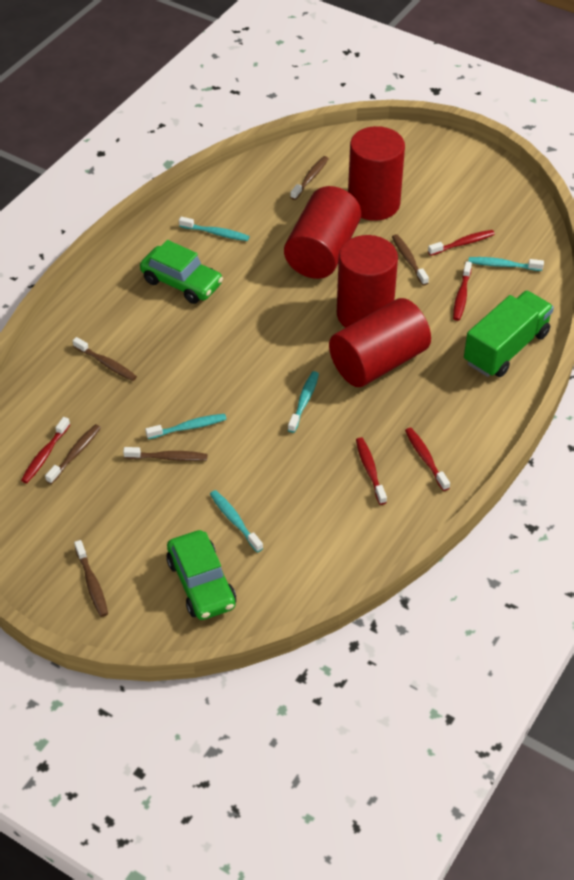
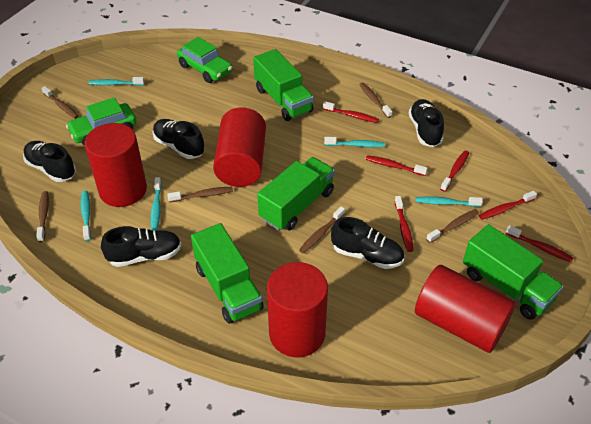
black shoe: none = 0 -> [23,141,76,182] [101,226,181,267] [153,119,205,159] [331,217,404,269] [409,99,444,147] = 5
green truck: [464,291,554,377] = 1 -> [191,223,264,324] [253,49,314,121] [257,157,335,231] [463,224,564,320] = 4
red toothbrush: [21,417,70,483] [356,437,387,505] [405,428,450,491] [428,230,495,256] [453,261,472,321] = 5 -> [323,101,379,123] [366,155,428,176] [394,196,414,252] [440,151,469,192] [479,191,537,220] [506,225,574,263] = 6

